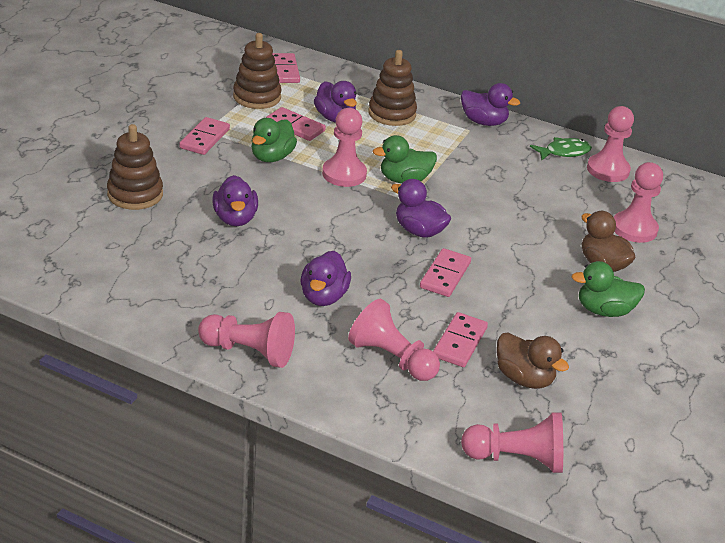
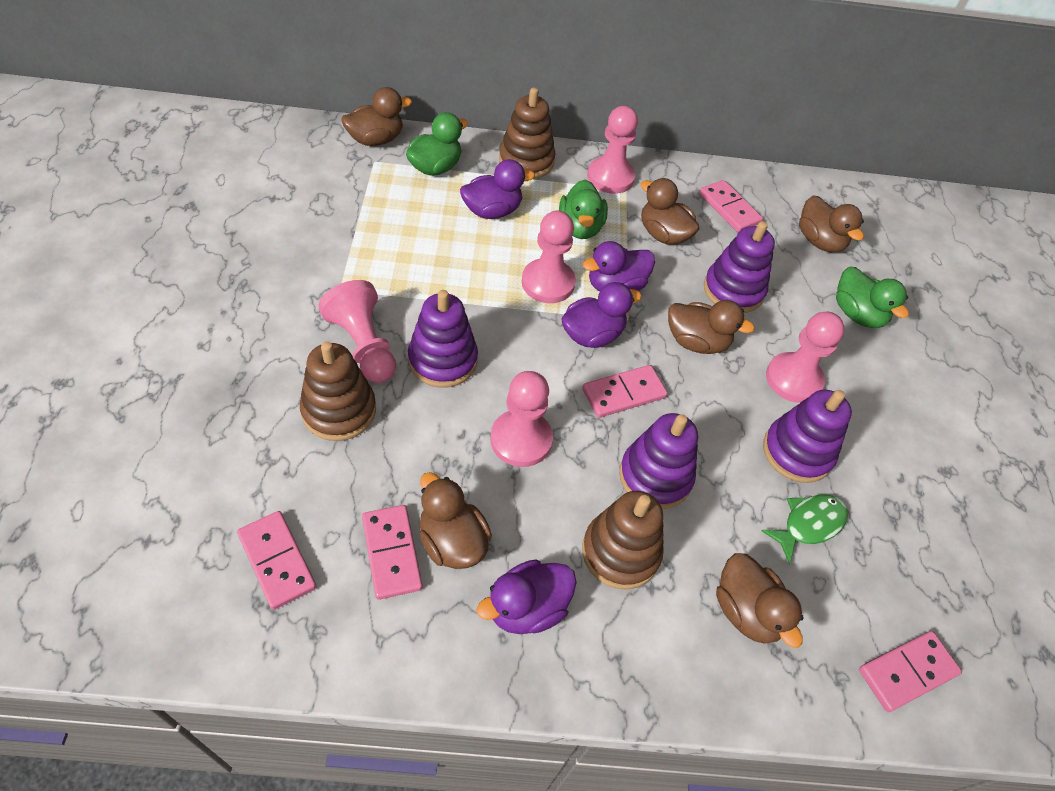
brown duck: [497,333,569,389] [581,211,636,272] = 2 -> [342,87,412,146] [419,472,492,569] [641,178,700,245] [668,300,755,354] [716,553,804,648] [799,195,864,252] = 6
pink pawn: [198,312,295,368] [322,108,367,187] [348,299,440,381] [461,413,563,473] [587,106,634,182] [614,162,663,243] = 6 -> [318,280,396,383] [490,371,553,467] [522,211,576,303] [587,106,638,194] [766,312,845,403] = 5
purple duck: [212,175,258,226] [301,251,351,306] [314,81,357,123] [391,179,451,238] [461,83,520,126] = 5 -> [460,159,535,219] [476,559,577,634] [561,282,642,348] [583,241,655,292] = 4
purple stacking toy: none = 0 -> [408,290,478,388] [619,413,698,509] [704,221,775,313] [763,390,852,483] = 4

